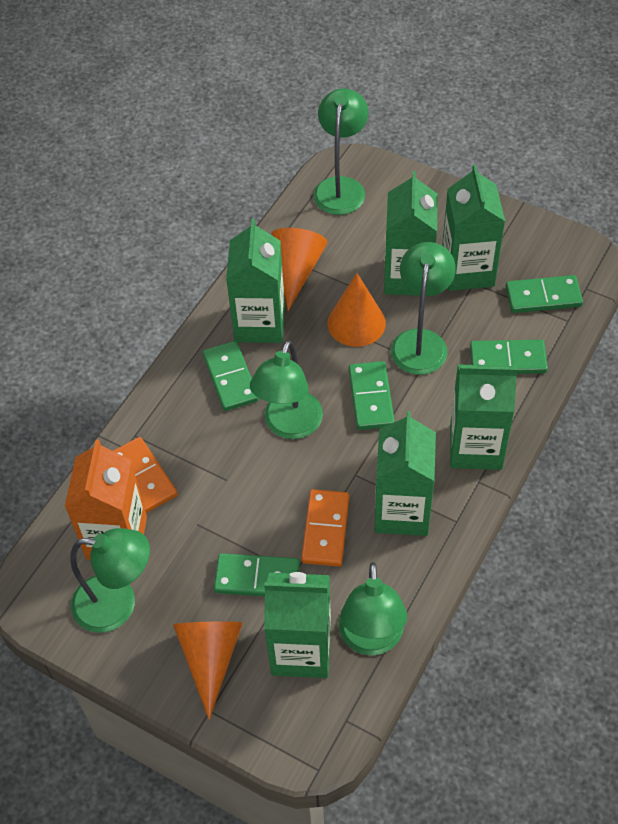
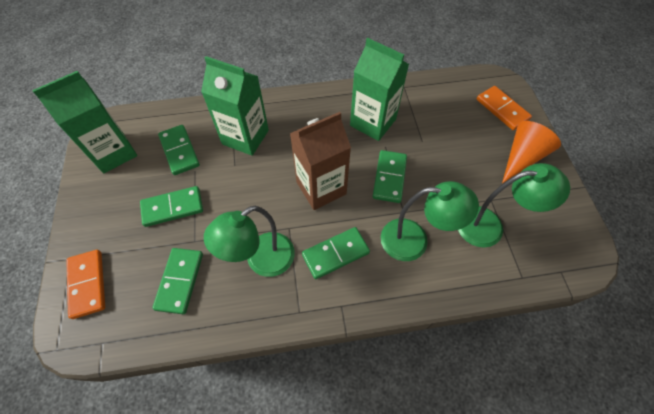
brown carton: none = 0 -> [290,112,351,210] = 1
green carton: [226,219,285,343] [264,572,331,678] [375,411,436,536] [384,171,438,296] [442,164,505,291] [450,364,518,470] = 6 -> [32,71,137,173] [201,56,269,156] [350,38,409,141] = 3
green lamp: [70,528,150,633] [250,340,323,439] [313,88,368,215] [339,562,407,655] [391,242,456,375] = 5 -> [204,206,295,277] [381,181,479,261] [458,163,570,248] = 3
orange carton: [64,440,147,560] = 1 -> none = 0
orange cone: [173,621,243,720] [271,228,328,311] [328,273,386,347] = 3 -> [502,121,561,183] = 1

